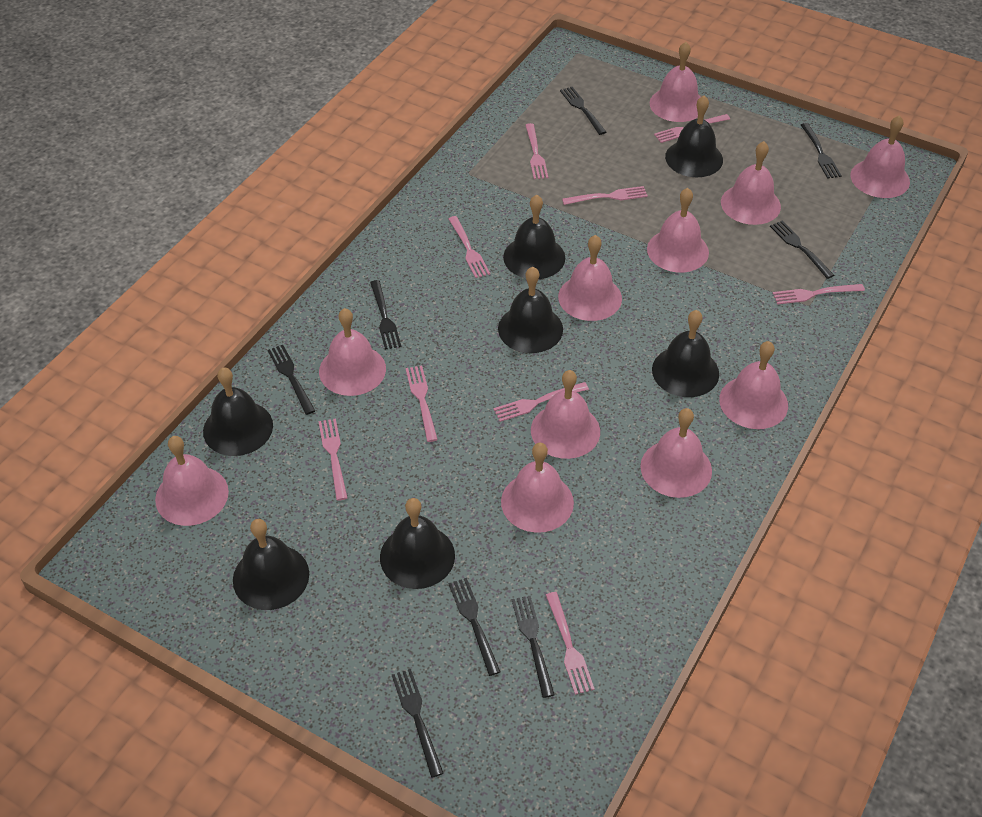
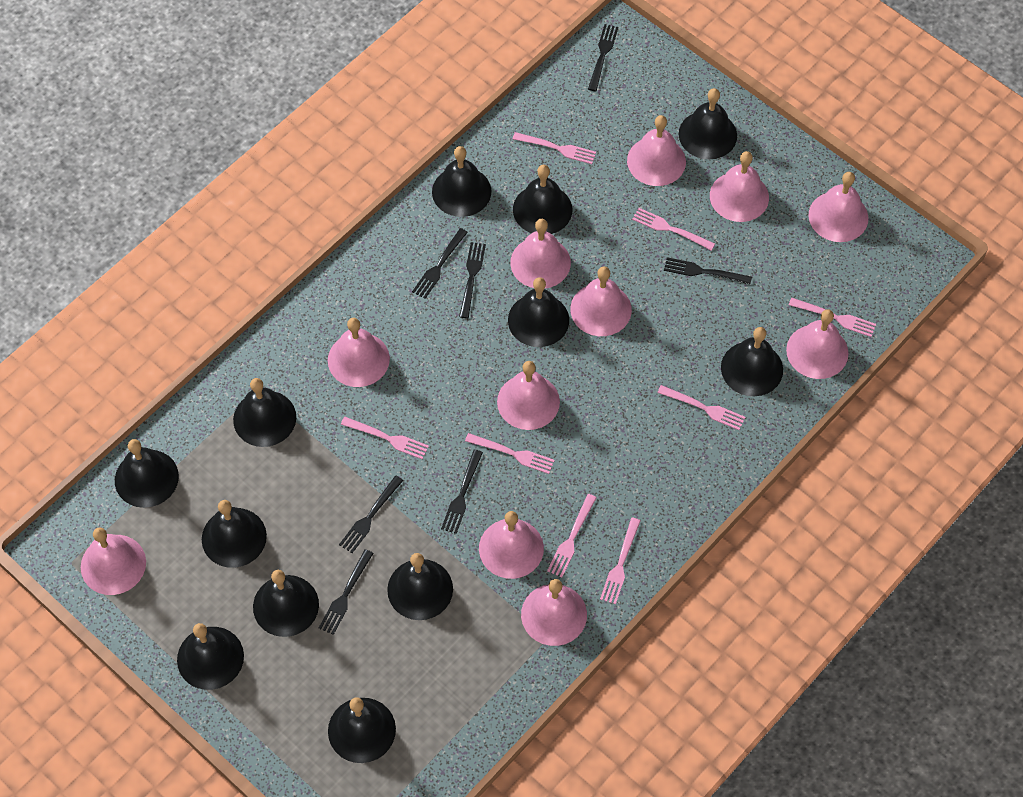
black bell: [203,367,273,456] [233,519,309,610] [380,498,455,589] [498,267,563,353] [503,195,565,279] [652,310,719,397] [665,96,723,177] = 7 -> [115,439,179,508] [177,623,244,690] [202,500,267,568] [233,378,296,447] [253,570,319,637] [328,697,396,763] [387,553,453,620] [432,146,491,217] [508,277,569,347] [513,165,572,234] [679,88,737,159] [721,327,783,396] = 12
black fork: [268,345,315,415] [370,280,401,350] [392,669,443,778] [448,578,501,676] [511,596,555,698] [560,87,606,135] [770,221,834,279] [801,123,842,179] = 8 -> [319,549,374,635] [339,476,403,553] [412,228,468,299] [441,449,483,534] [459,242,486,318] [588,24,618,91] [664,257,752,284] = 7
pink fork: [318,418,347,501] [406,365,438,442] [448,216,490,278] [493,382,589,422] [525,123,548,179] [546,592,595,695] [562,186,648,205] [654,114,730,143] [773,284,865,305] = 9 -> [341,417,429,459] [465,433,555,474] [513,132,596,164] [547,494,597,577] [600,518,641,604] [632,208,715,251] [657,385,745,430] [789,297,876,337] = 8

